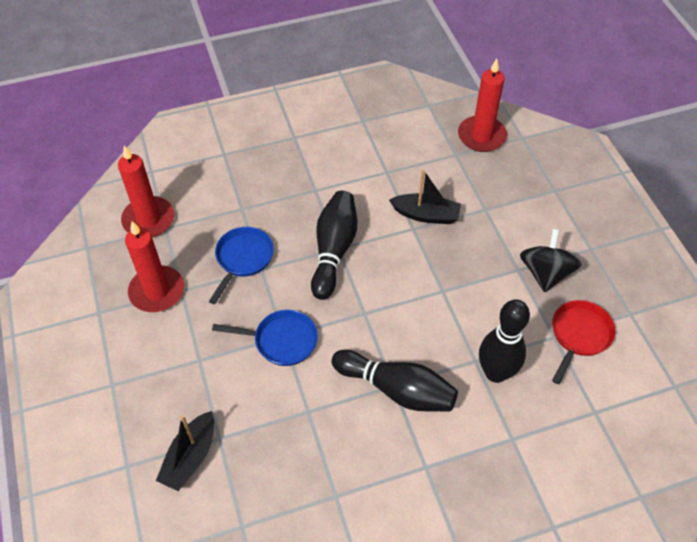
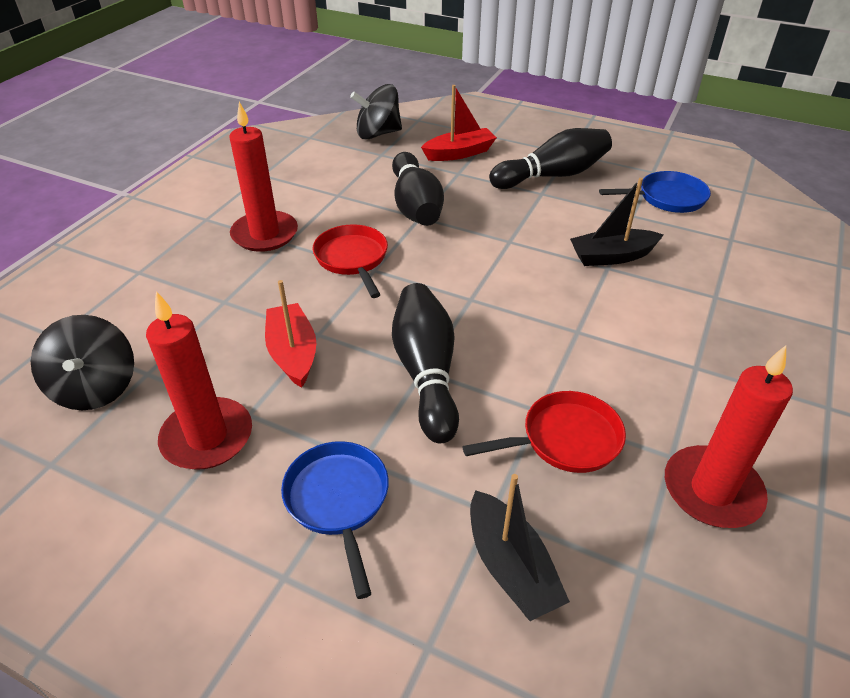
black spinning top: [520,229,582,292] = 1 -> [31,315,134,410] [350,84,402,139] = 2
red boat: none = 0 -> [265,280,316,388] [421,85,497,161] = 2
red pan: [552,300,616,384] = 1 -> [313,224,388,298] [462,391,626,473] = 2

